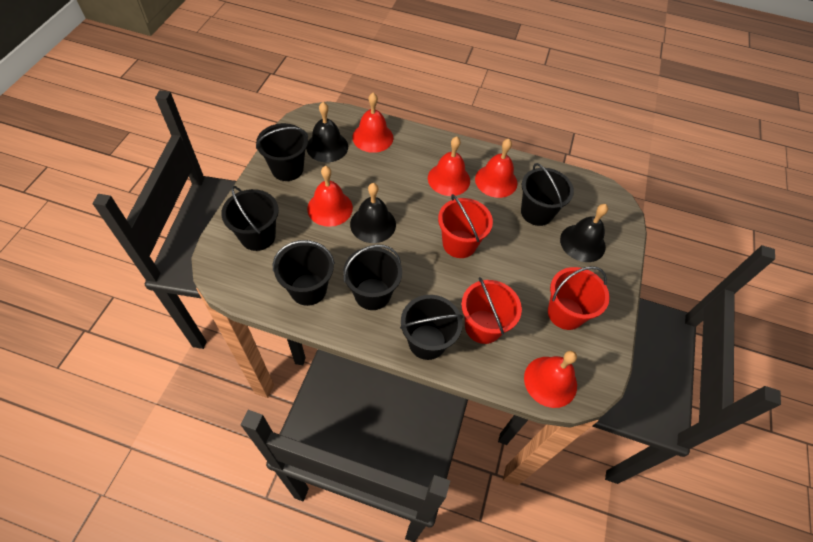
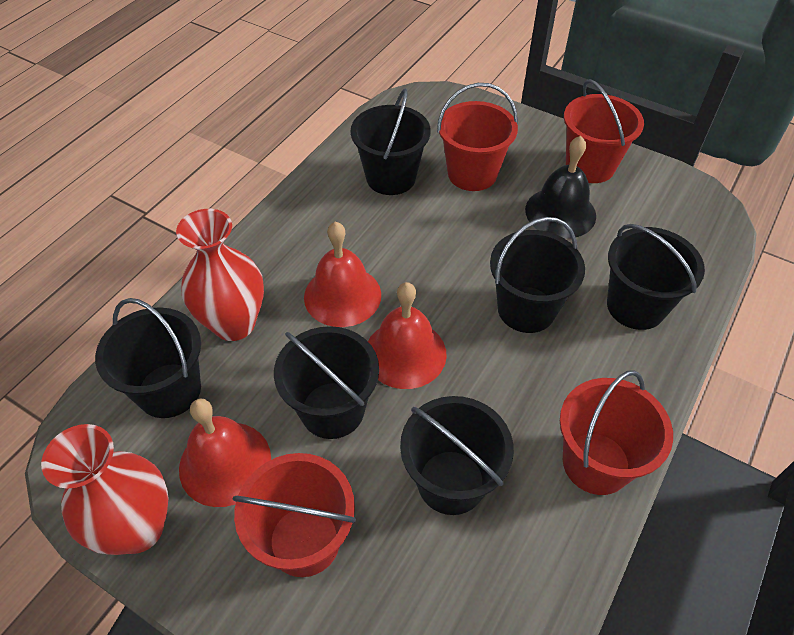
black bell: [306,102,348,163] [350,183,396,243] [560,204,608,262] = 3 -> [525,136,596,239] = 1
red bell: [307,166,353,227] [352,93,393,153] [428,136,470,196] [475,139,518,198] [524,351,577,408] = 5 -> [179,399,271,507] [304,222,381,327] [368,282,447,389] = 3
red bucket: [438,194,493,258] [461,277,522,344] [548,266,610,330] = 3 -> [233,453,356,577] [437,83,518,191] [560,370,673,495] [564,79,644,183] = 4
red vase: none = 0 -> [41,424,169,555] [176,209,264,341] = 2

